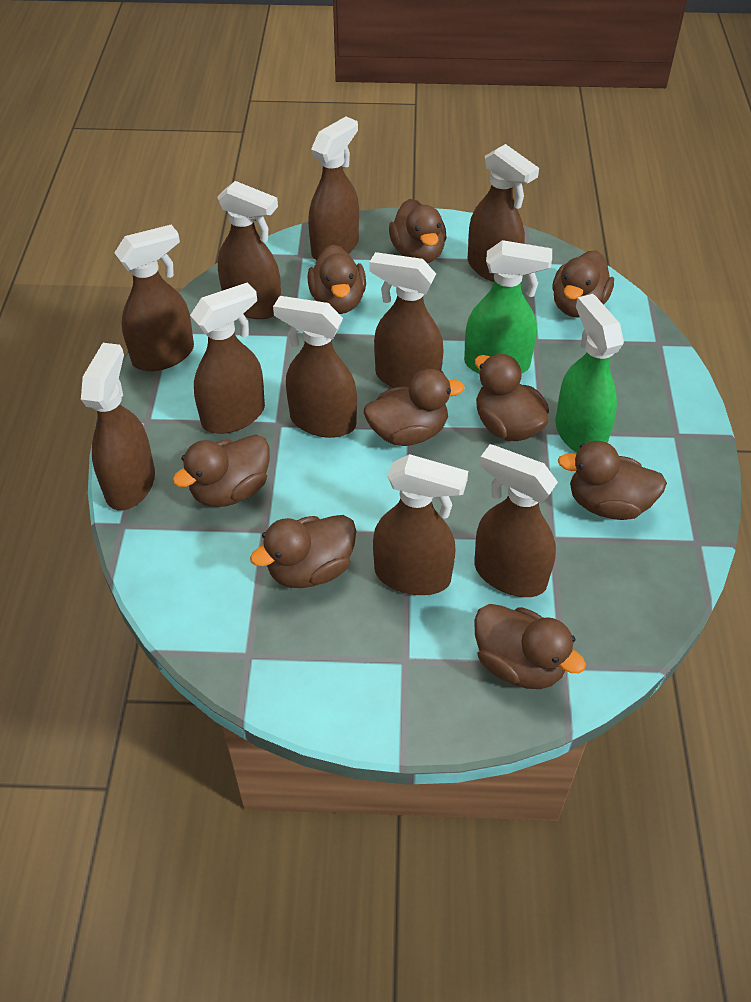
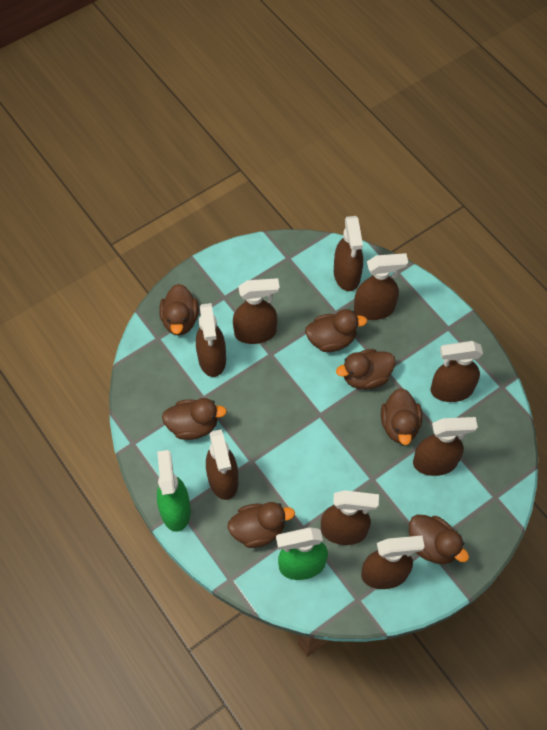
brown duck: [173,434,270,507] [250,515,356,588] [308,245,366,314] [364,369,465,446] [389,199,446,263] [474,604,586,689] [475,354,549,441] [552,250,614,318] [558,441,667,520] = 9 -> [159,284,199,335] [162,398,227,440] [227,502,295,548] [305,309,367,352] [336,349,395,389] [381,388,422,445] [409,514,469,564] = 7
brown spray bottle: [81,343,155,510] [114,225,194,371] [190,282,265,434] [217,181,281,319] [273,296,357,438] [308,117,359,260] [369,252,444,388] [373,454,468,595] [468,144,539,282] [474,444,558,597] = 10 -> [196,303,226,377] [206,429,238,500] [233,278,280,344] [321,490,379,545] [334,216,363,291] [354,253,408,320] [361,536,425,589] [413,417,478,476] [431,341,483,402] = 9

